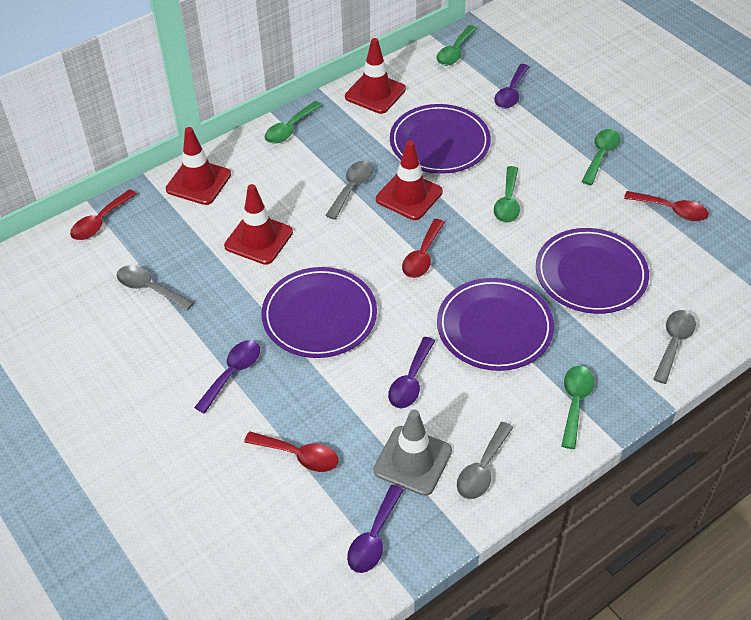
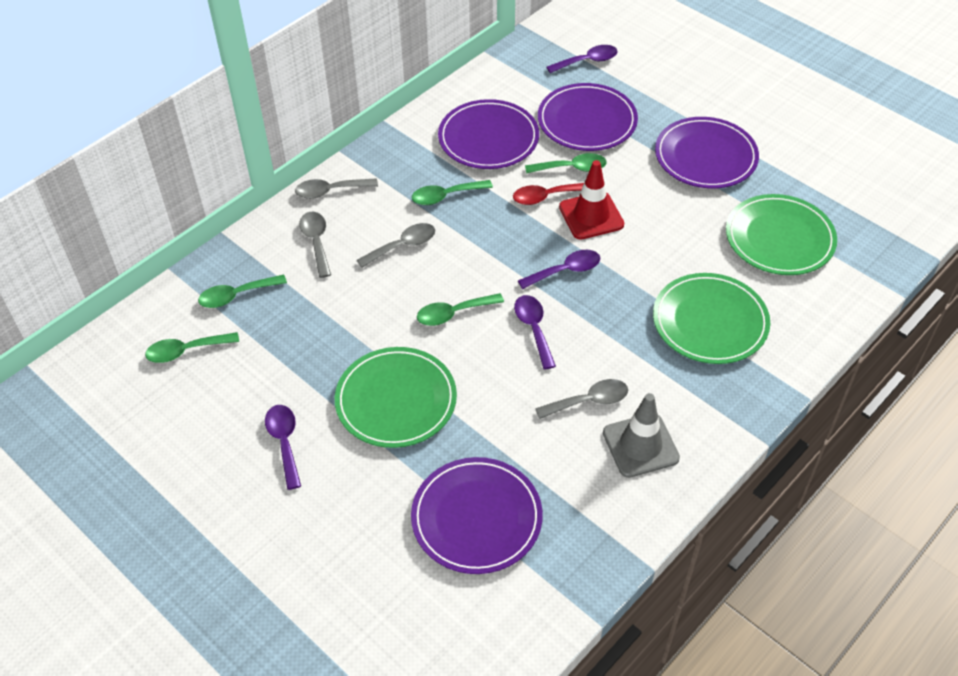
green plate: none = 0 -> [335,347,457,448] [653,273,770,364] [726,194,837,275] = 3
red spoon: [70,189,137,240] [244,432,339,472] [402,219,445,278] [624,191,709,221] = 4 -> [513,183,584,205] = 1
red traffic cone: [166,127,231,205] [224,184,293,265] [345,38,406,114] [376,140,443,220] = 4 -> [559,160,624,240] = 1

